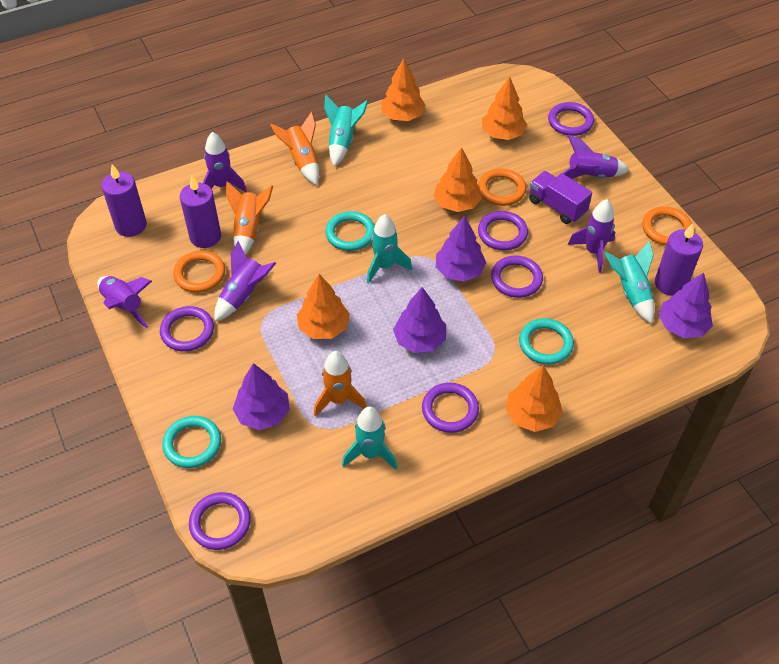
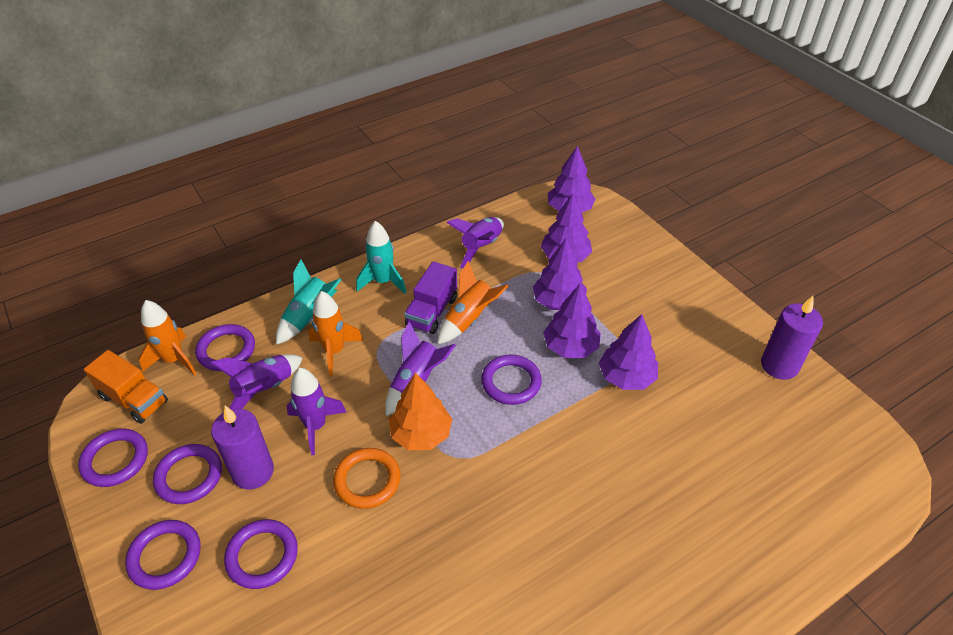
orange ring: [173,251,225,293] [478,169,526,206] [642,206,692,245] = 3 -> [333,448,401,509] = 1
orange tree: [297,274,350,339] [381,58,426,121] [434,147,482,212] [482,77,527,140] [505,365,563,432] = 5 -> [389,373,452,450] = 1
orange truck: none = 0 -> [84,350,168,424] = 1
purple candle: [101,164,147,237] [180,176,221,248] [655,223,703,296] = 3 -> [211,406,274,489] [761,296,823,380] = 2
purple rocket: [97,276,152,328] [203,132,247,192] [214,241,276,321] [563,135,629,179] [568,199,615,273] = 5 -> [210,354,303,409] [286,368,346,455] [385,322,456,416] [446,217,504,268] = 4
purple tree: [233,363,290,430] [393,287,446,353] [436,216,486,282] [658,272,713,338] = 4 -> [533,238,587,310] [540,193,592,262] [543,284,601,358] [548,146,595,212] [599,314,658,390] = 5
turquoise ring: [162,416,221,468] [325,211,375,251] [519,318,574,365] = 3 -> none = 0
turquoise rocket: [324,95,368,167] [342,407,397,470] [367,214,412,284] [605,240,655,324] = 4 -> [276,260,341,345] [356,221,407,294] = 2

